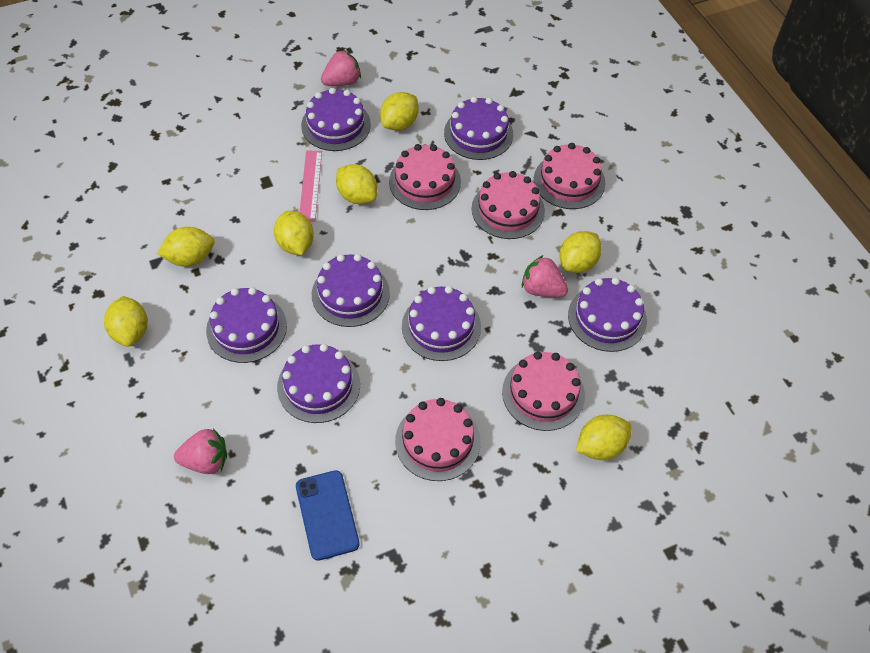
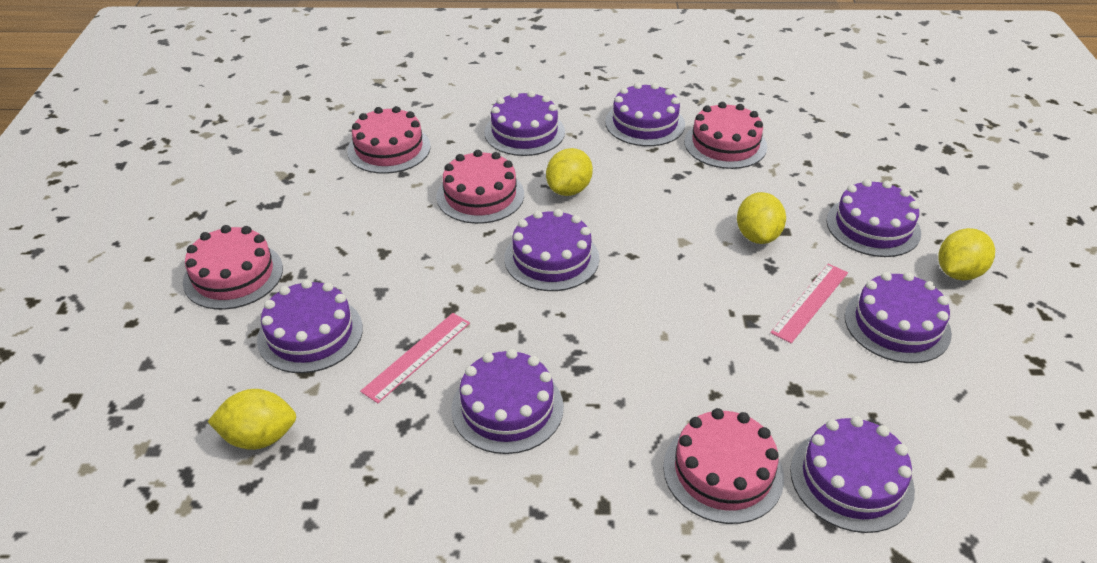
blue phone: [296,470,360,561] = 1 -> none = 0
pink ruler: [299,151,322,222] = 1 -> [360,313,470,403] [770,264,848,343] = 2
pink strawberry: [174,428,227,474] [321,49,361,86] [522,255,568,297] = 3 -> none = 0
purple cake: [206,287,287,363] [277,344,360,423] [301,88,371,151] [312,254,390,327] [402,286,481,361] [444,97,513,160] [568,277,647,352] = 7 -> [257,280,363,373] [451,349,564,454] [484,91,565,156] [504,209,599,291] [605,82,685,146] [790,416,915,533] [826,179,921,257] [845,272,952,363] = 8
yellow lemon: [104,296,148,347] [157,227,214,267] [274,211,314,255] [336,164,377,204] [380,92,419,131] [559,231,602,273] [576,415,632,460] = 7 -> [208,389,296,450] [546,148,593,196] [737,192,786,244] [938,228,995,280] = 4

